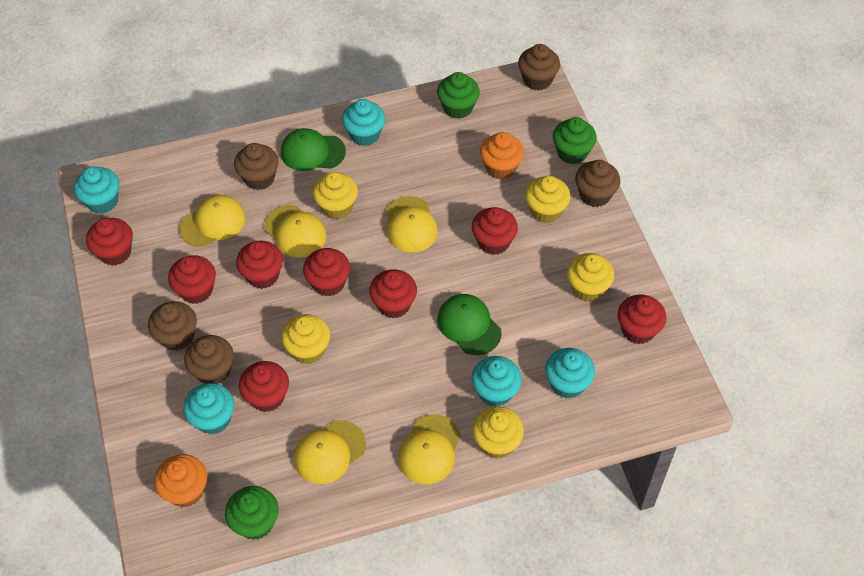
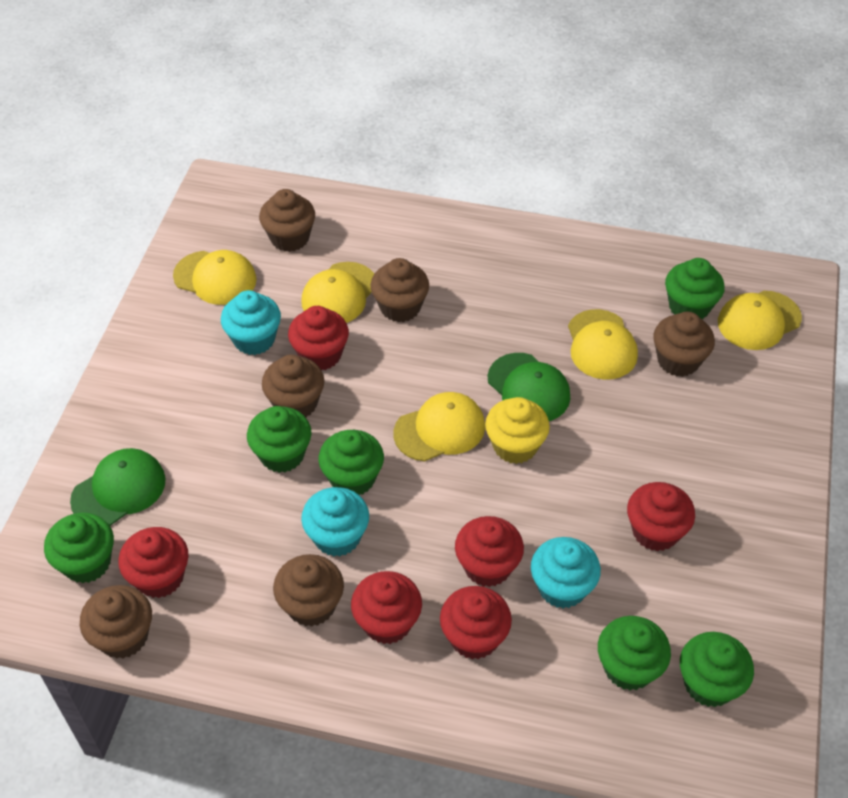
brown cupcake: [148,301,197,351] [184,335,234,384] [234,143,279,190] [518,44,560,91] [575,160,620,207] = 5 -> [80,585,152,659] [259,189,315,252] [262,354,324,418] [273,554,344,627] [371,258,429,322] [653,311,715,377] = 6
green cupcake: [225,486,279,540] [437,72,480,119] [553,117,597,164] = 3 -> [44,513,114,583] [247,406,311,473] [318,430,384,495] [598,616,671,691] [665,258,725,320] [680,632,754,707] = 6
orange cupcake: [154,454,207,507] [480,132,524,179] = 2 -> none = 0
red cupcake: [86,218,133,266] [168,255,216,304] [236,241,283,289] [239,361,289,412] [303,248,350,296] [369,269,417,318] [472,207,518,255] [618,294,666,344] = 8 -> [118,527,189,598] [288,306,349,370] [351,571,422,644] [440,586,512,659] [455,516,524,587] [627,482,695,551] = 6
turquoise cupcake: [74,166,119,214] [183,383,234,435] [342,99,385,146] [471,356,522,407] [545,348,595,399] = 5 -> [221,290,281,355] [301,487,369,557] [531,537,601,609] = 3
yellow cupcake: [281,314,330,364] [313,172,358,219] [472,406,524,459] [525,176,571,223] [567,253,614,302] = 5 -> [485,397,550,464] = 1

